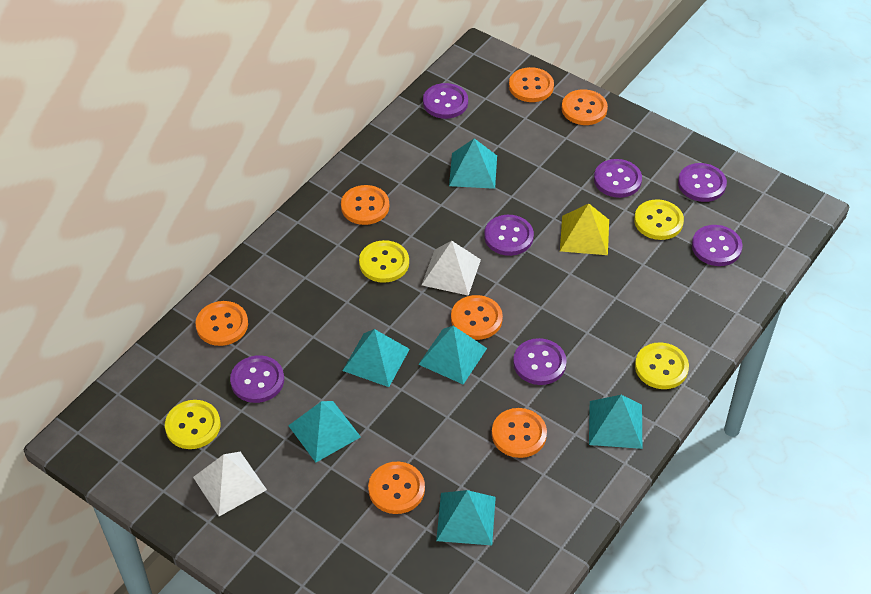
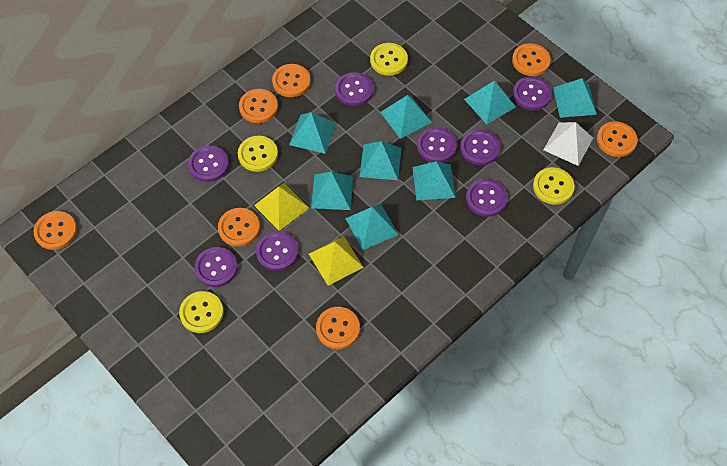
purple button: [230,355,284,403] [423,83,468,119] [484,215,534,256] [513,338,567,385] [594,159,642,198] [678,163,727,202] [692,225,743,266] = 7 -> [188,145,229,182] [194,247,238,287] [256,231,298,271] [335,72,373,106] [417,127,457,163] [460,130,500,165] [466,179,507,217] [513,76,552,110] = 8
turquoise pyramid: [288,401,361,462] [342,329,410,387] [418,326,487,385] [436,490,496,545] [449,138,497,189] [589,395,642,449] = 6 -> [289,112,336,154] [311,172,353,210] [345,204,399,250] [360,141,401,180] [380,95,432,139] [412,161,456,200] [464,80,516,124] [553,78,597,118] = 8
white pyramid: [193,452,267,516] [422,241,481,296] = 2 -> [543,122,593,166] = 1
yellow pyramid: [560,203,609,255] = 1 -> [254,183,309,231] [309,236,364,286] = 2

